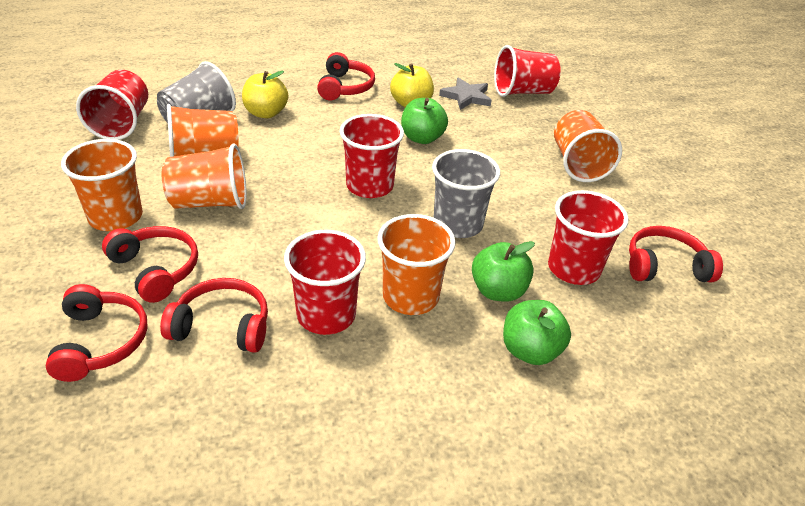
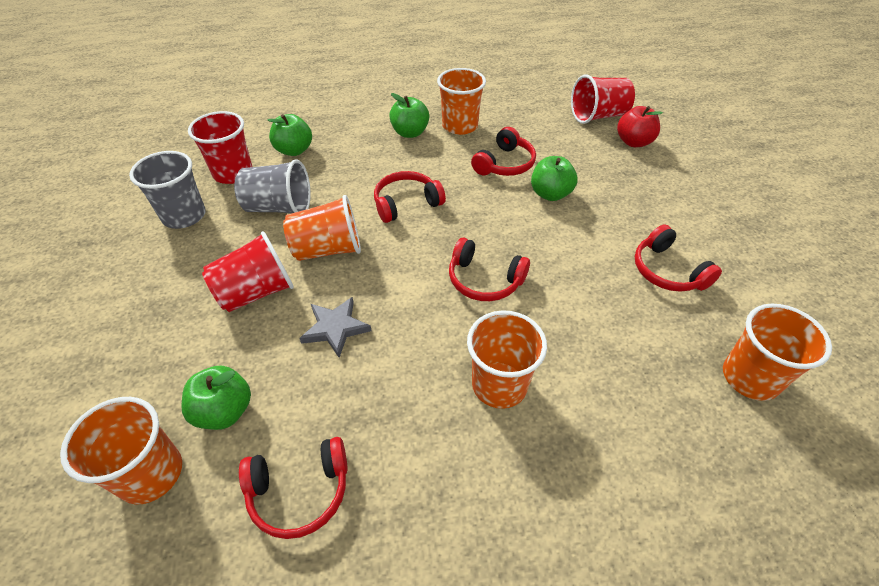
green apple: [401,98,448,144] [472,241,535,302] [503,300,571,365] = 3 -> [181,366,251,430] [267,114,312,156] [389,93,429,138] [531,156,578,201] = 4
red apple: none = 0 -> [617,106,663,147] = 1
red cup: [76,70,148,140] [284,230,366,335] [340,114,404,198] [494,45,561,97] [548,190,629,285] = 5 -> [188,111,252,184] [202,231,294,312] [571,75,635,124] = 3
yellow apple: [242,71,288,118] [390,63,434,107] = 2 -> none = 0

